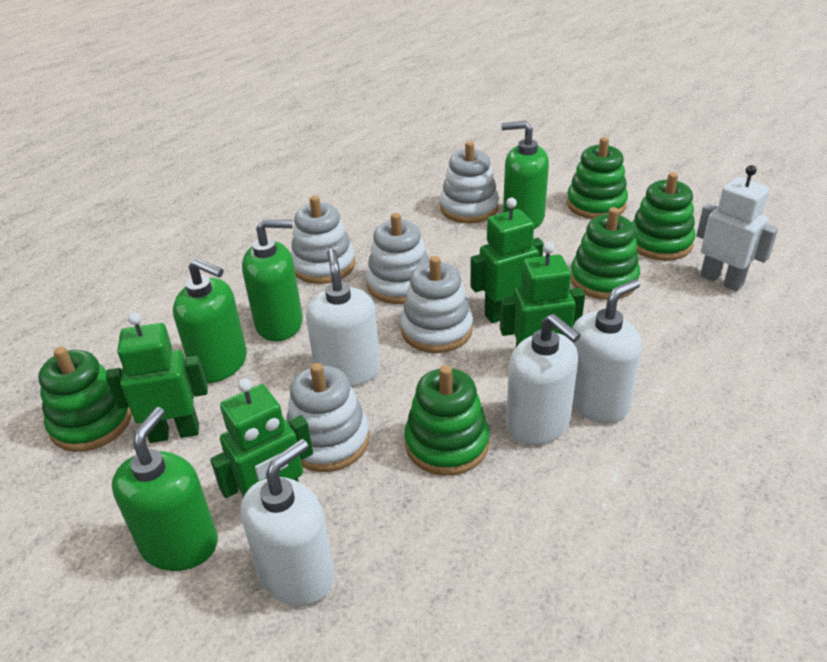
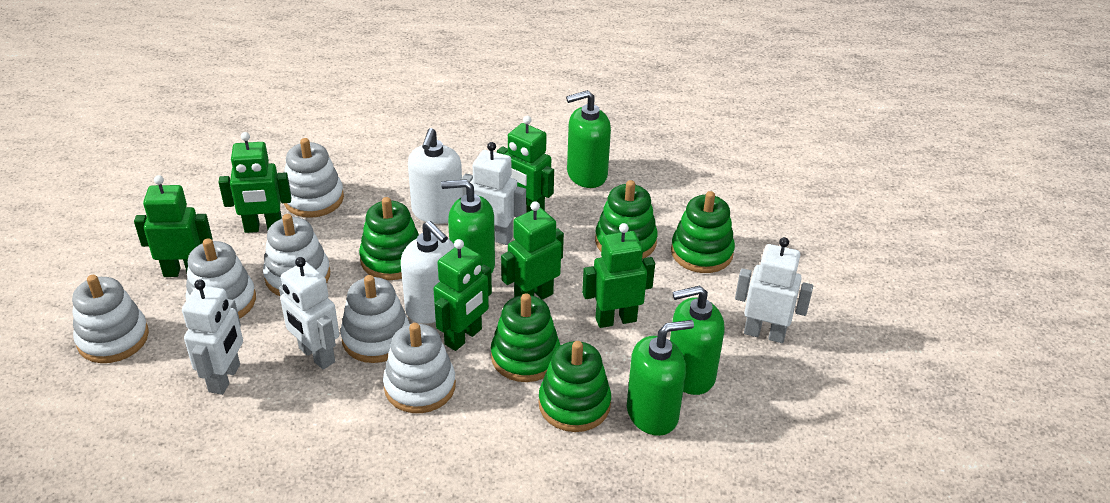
green robot: [106,312,208,443] [210,378,313,498] [470,198,544,323] [500,242,585,347] = 4 -> [134,175,213,277] [219,132,291,233] [434,239,492,351] [497,116,554,212] [501,201,564,300] [582,223,655,328] = 6
white robot: [696,165,778,292] = 1 -> [182,279,243,395] [279,257,339,369] [461,142,526,245] [735,237,813,343] = 4
white soap dispenser: [241,439,335,606] [306,249,380,387] [506,314,581,445] [572,279,642,423] = 4 -> [401,221,455,324] [408,128,462,224] = 2
white stacking toy: [286,363,370,472] [291,196,355,284] [366,213,429,304] [400,256,473,353] [440,141,499,224] = 5 -> [72,275,149,363] [185,238,256,319] [263,214,330,296] [284,138,344,218] [340,275,410,363] [383,323,456,413] = 6

